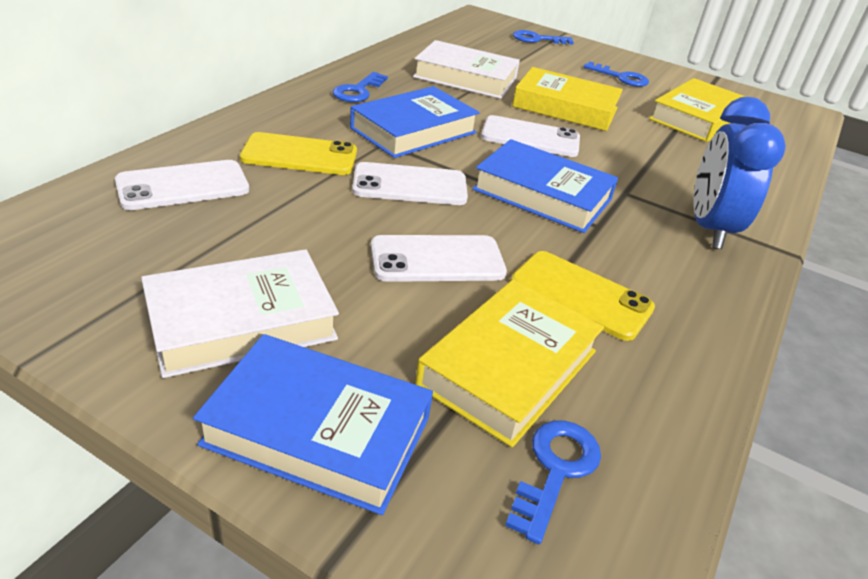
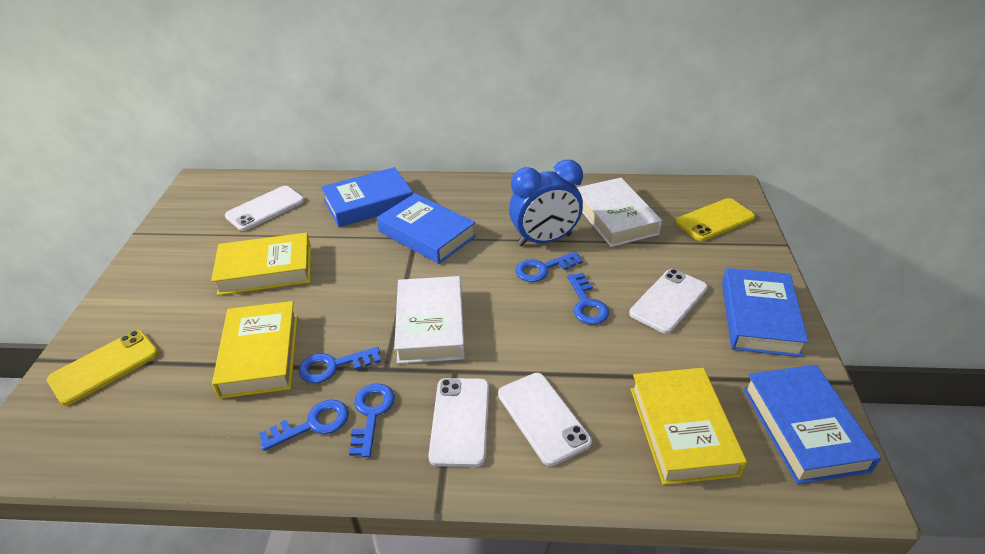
blue book: [193,334,433,515] [350,86,480,158] [472,139,618,233] = 3 -> [321,167,413,227] [377,193,476,264] [722,268,809,357] [743,365,881,484] = 4
blue key: [332,72,388,102] [505,420,601,544] [513,30,574,45] [584,61,649,87] = 4 -> [259,400,349,451] [299,347,381,383] [349,383,395,457] [515,252,583,282] [567,273,609,325] = 5

